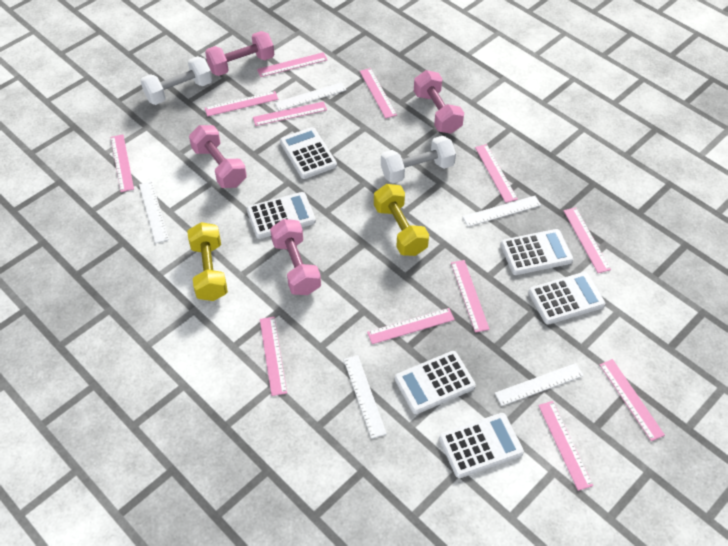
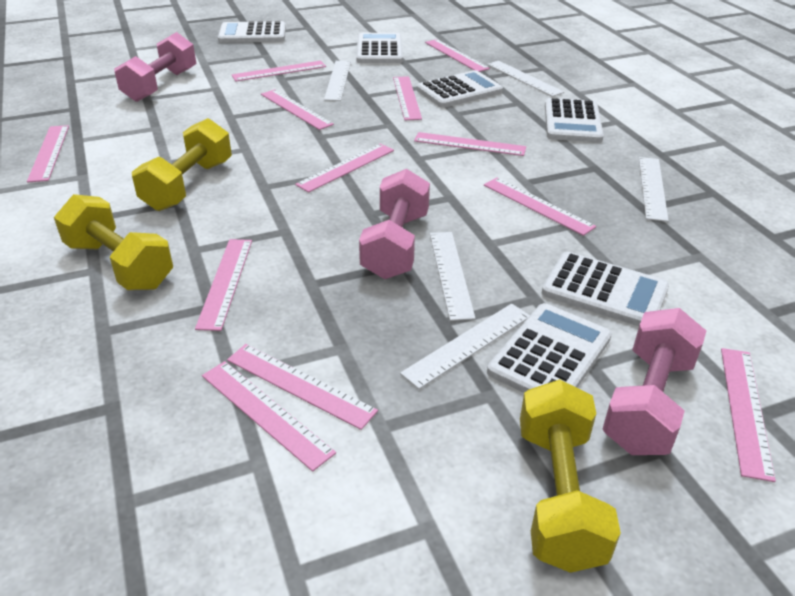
pink dumbbell: [189,125,247,188] [205,31,274,76] [270,219,321,295] [414,70,464,134] = 4 -> [114,32,196,102] [359,169,430,279] [602,308,706,455] = 3
white dumbbell: [140,56,212,105] [381,136,456,183] = 2 -> none = 0
yellow dumbbell: [187,222,228,301] [374,184,429,256] = 2 -> [54,194,173,290] [132,118,232,211] [520,379,621,573] = 3

